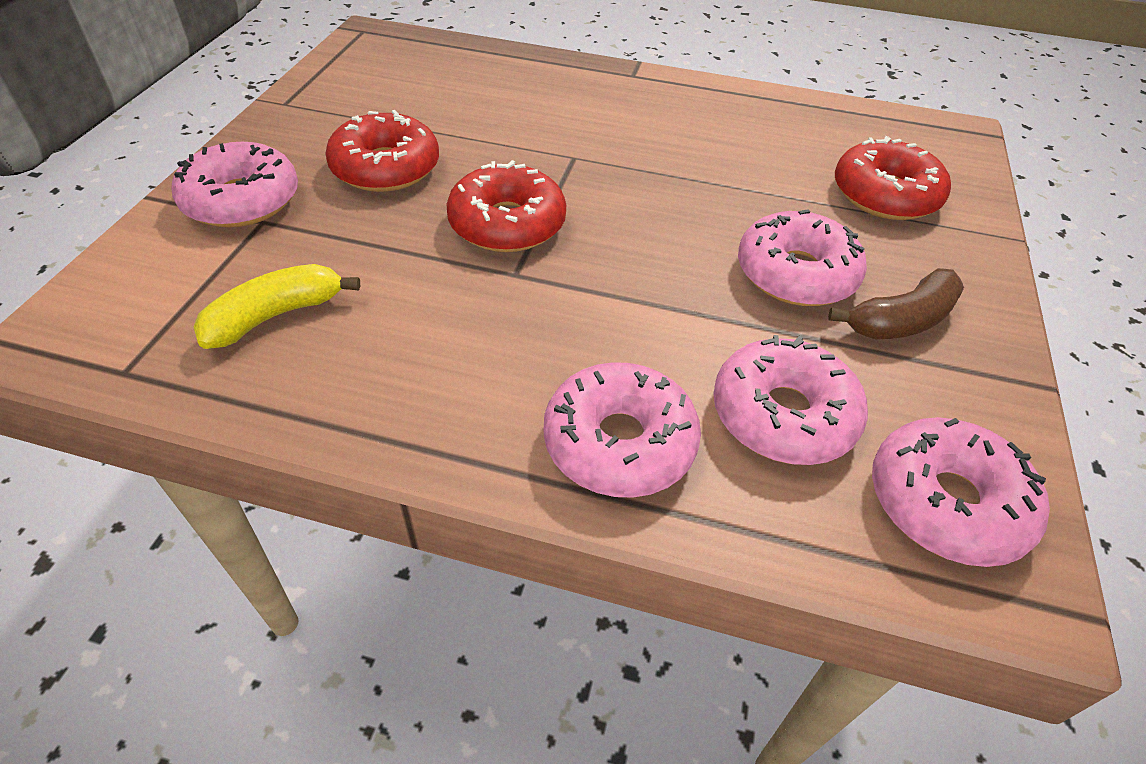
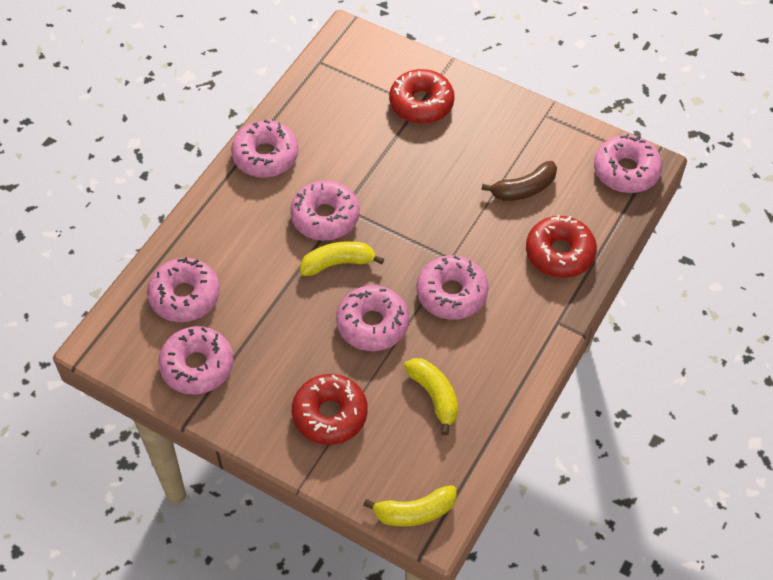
pink donut: [172,142,298,227] [544,362,701,498] [713,335,868,465] [738,209,867,306] [872,417,1050,567] = 5 -> [147,257,220,322] [158,326,233,395] [231,120,299,178] [290,180,360,241] [336,285,409,351] [417,255,489,320] [594,134,662,193] = 7
yellow banana: [193,264,360,349] = 1 -> [300,241,384,276] [363,485,457,527] [404,358,458,435] = 3

